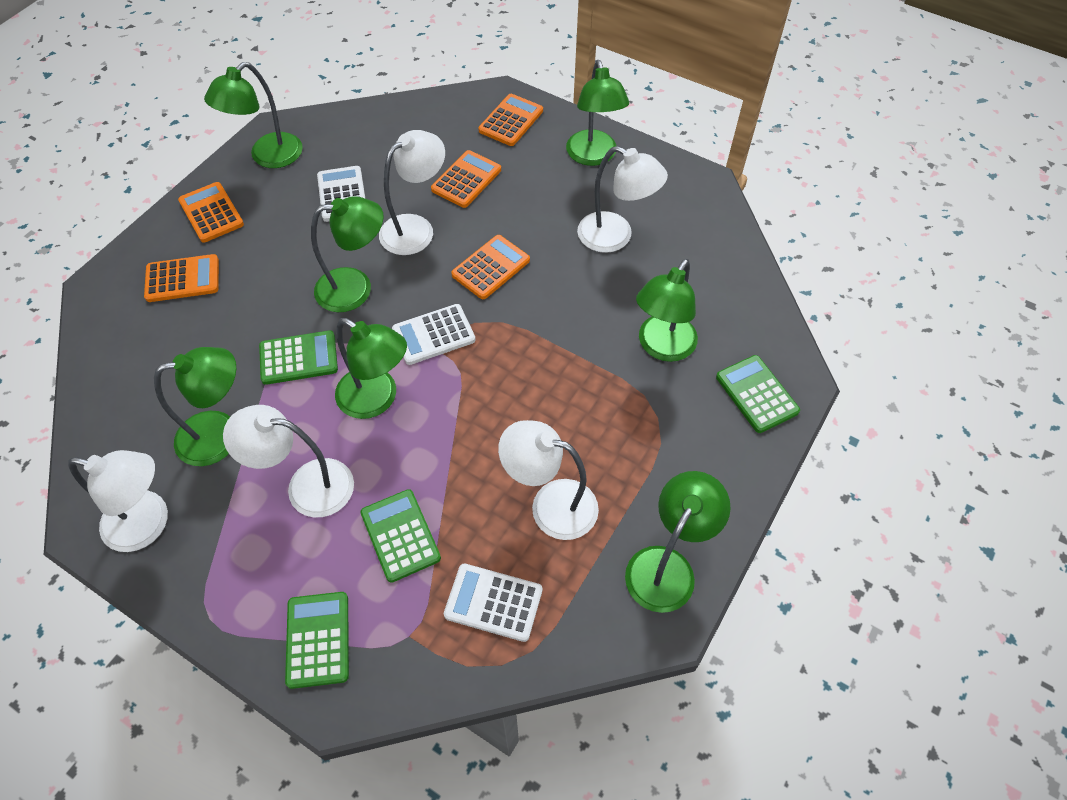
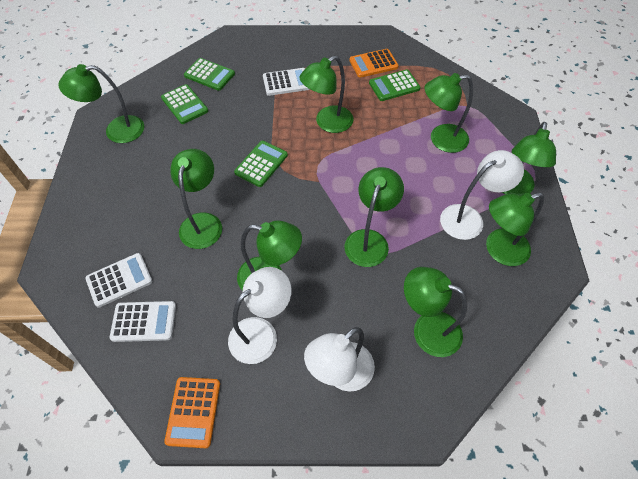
green lamp: [154,347,236,466] [204,62,303,168] [311,196,383,312] [335,318,407,419] [566,60,629,166] [625,471,731,613] [636,259,698,362] = 7 -> [58,64,144,143] [170,149,222,249] [237,221,302,291] [299,56,353,133] [344,167,404,267] [404,267,467,357] [425,73,473,153] [486,192,544,266] [502,122,556,196] = 9
orange calculator: [144,254,219,302] [178,182,244,242] [431,150,501,208] [451,235,530,299] [478,94,543,146] = 5 -> [164,377,220,448] [349,49,399,78] = 2
white lamp: [68,450,168,552] [223,405,354,517] [379,130,445,255] [498,420,599,540] [577,146,668,253] = 5 -> [228,267,292,364] [304,327,375,392] [440,150,524,240] = 3

